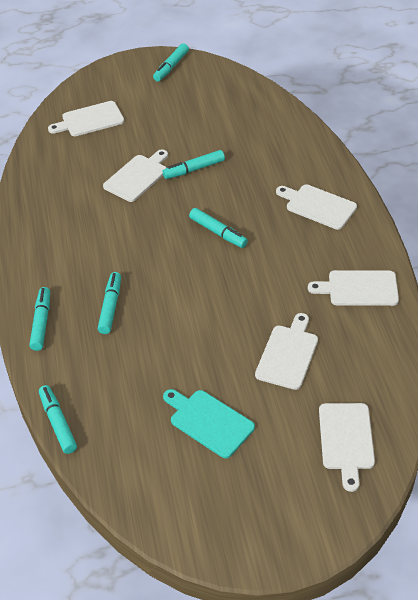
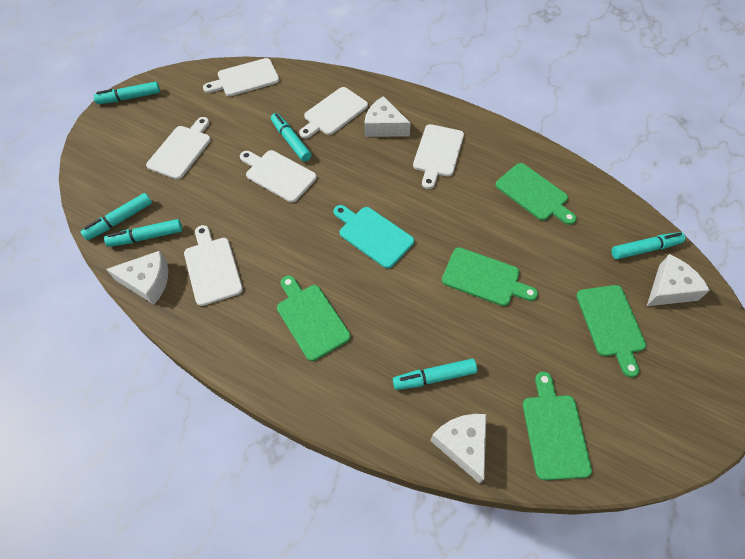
green cutting board: none = 0 -> [277,276,350,361] [442,247,538,306] [496,163,577,225] [523,372,592,480] [576,285,646,377] = 5
white cheese: none = 0 -> [106,251,168,305] [364,96,411,137] [430,414,486,484] [647,254,710,306] = 4

